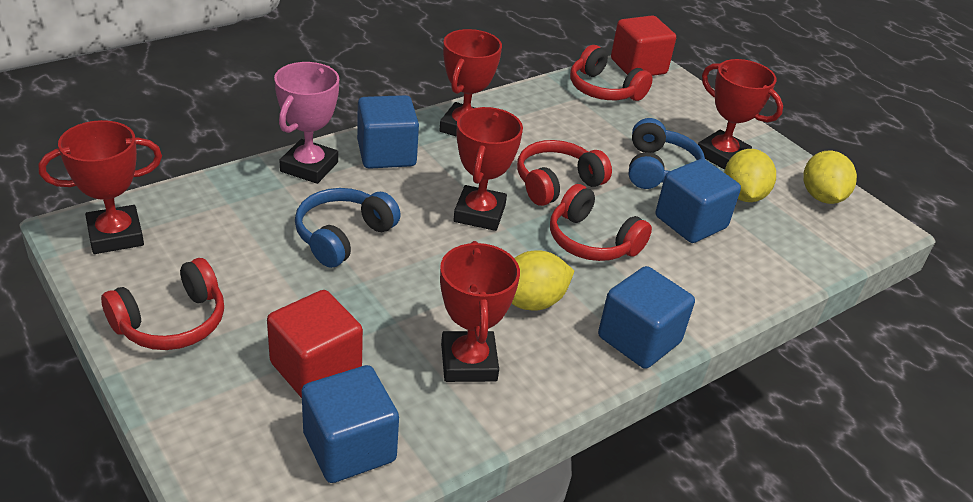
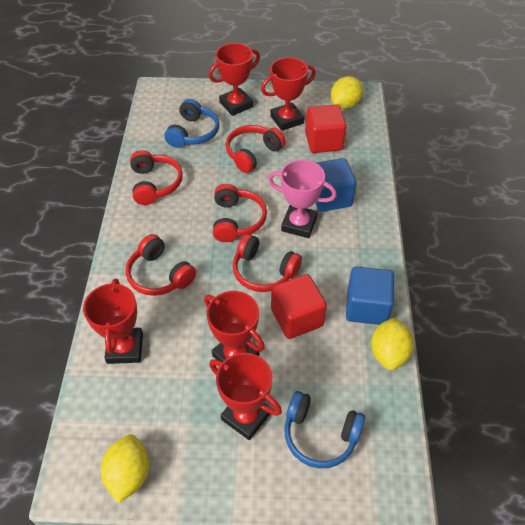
blue cube: [301,365,399,483] [357,95,419,169] [598,266,695,369] [656,159,741,243] = 4 -> [315,158,356,212] [346,266,394,325] = 2
red headphones: [101,258,224,350] [517,140,612,206] [550,184,652,261] [570,45,653,101] = 4 -> [126,234,196,296] [130,150,183,205] [213,184,267,242] [226,125,286,173] [233,234,302,292] = 5

